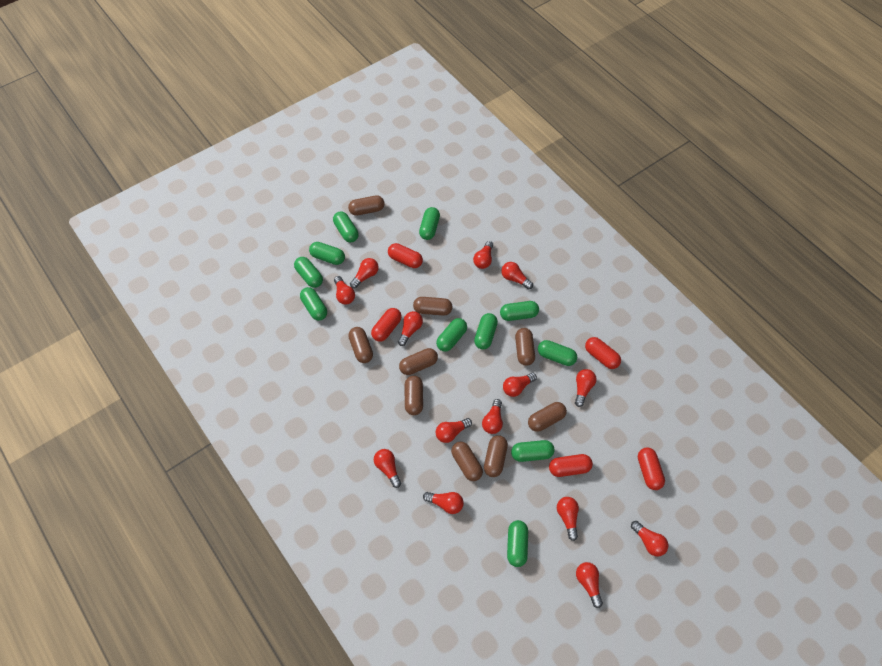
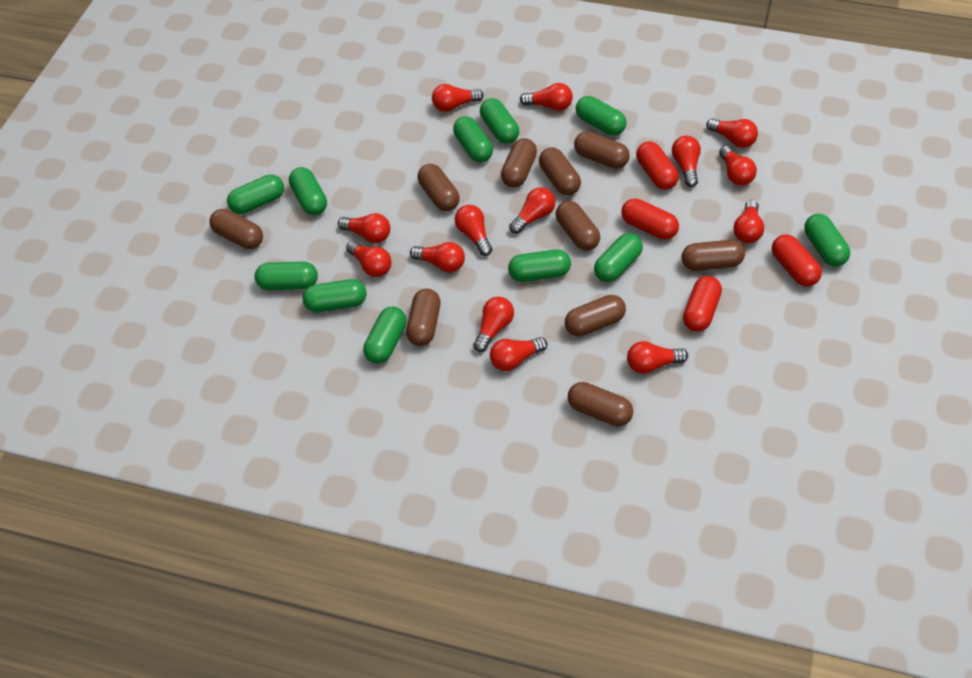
brown capsule: [348,195,385,216] [348,327,373,363] [399,348,438,375] [405,376,423,415] [413,297,453,316] [451,441,483,481] [484,435,508,477] [515,328,535,366] [528,402,567,432] = 9 -> [209,209,263,249] [406,289,441,346] [418,164,460,211] [501,138,537,187] [539,147,581,195] [556,201,600,251] [565,295,626,337] [568,382,633,426] [574,131,630,169] [682,240,745,271] = 10
red capsule: [371,308,402,342] [388,243,423,268] [549,454,593,477] [585,337,621,369] [638,448,665,490] = 5 -> [621,199,679,240] [636,141,679,190] [683,276,722,332] [772,234,822,287] = 4

